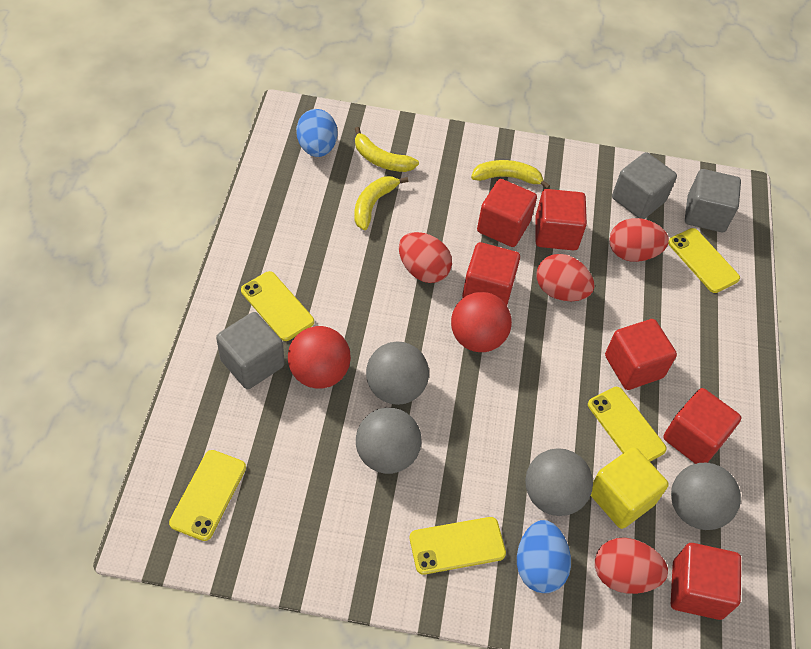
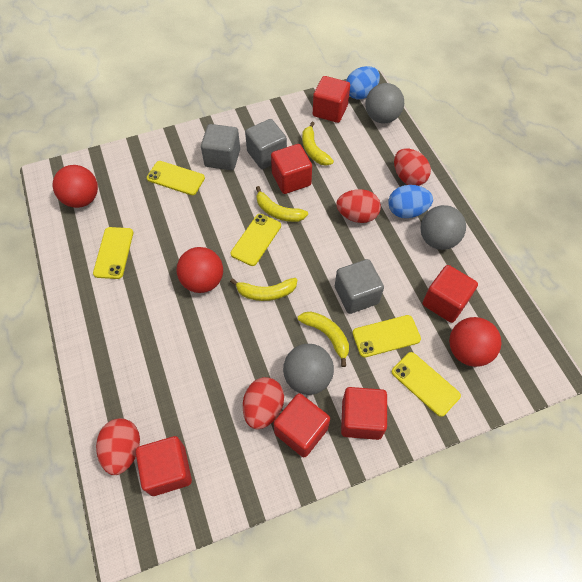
grey ball: [356,408,422,474] [366,341,429,405] [525,448,593,516] [671,462,741,530] = 4 -> [283,344,334,395] [366,83,404,123] [420,205,466,250] = 3
red ball: [288,326,351,389] [451,292,512,352] = 2 -> [53,165,98,208] [177,247,223,293] [449,317,501,367] = 3
yellow banana: [354,176,408,230] [355,127,419,172] [471,160,550,189] = 3 -> [230,278,297,301] [256,186,308,222] [298,311,349,367] [302,122,334,166] = 4
yellow cube: [590,447,669,529] = 1 -> none = 0

